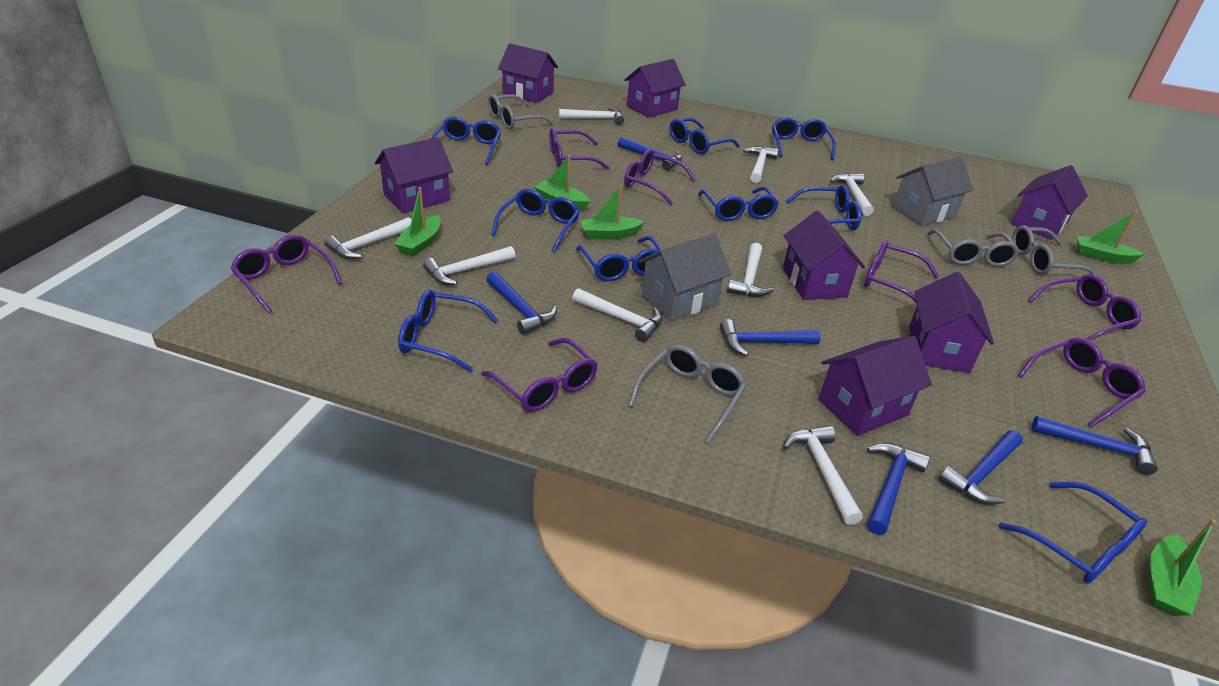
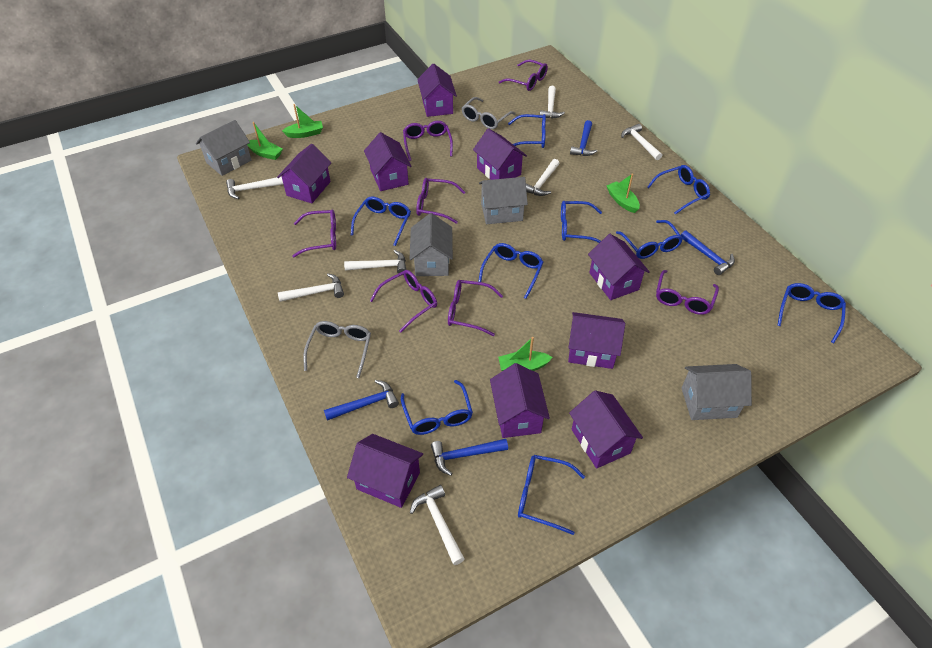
blue hammer: [486,272,557,335] [618,137,682,171] [720,319,821,356] [867,443,930,535] [939,430,1023,504] [1031,416,1158,475] = 6 -> [324,380,399,421] [431,439,508,476] [570,120,597,156] [681,230,735,275] = 4
green boat: [394,187,441,256] [534,155,590,210] [580,183,644,239] [1077,211,1144,264] [1150,519,1216,616] = 5 -> [247,122,283,160] [282,104,323,138] [498,337,553,371] [606,173,640,213] = 4
grey glasses: [488,94,554,129] [628,345,747,444] [927,229,1020,267] [1012,225,1097,276] = 4 -> [303,321,371,378] [462,97,516,129] = 2
grey house: [639,233,731,322] [893,157,973,226] = 2 -> [196,120,251,176] [410,213,453,276] [479,177,528,224] [682,364,752,420] = 4
purple house: [375,137,453,213] [498,43,558,103] [624,59,686,118] [783,210,865,300] [819,336,932,436] [909,272,994,373] [1011,165,1088,240] = 7 -> [277,144,331,203] [347,434,423,508] [364,132,411,191] [417,64,457,117] [473,128,527,180] [490,363,550,438] [568,312,625,369] [569,390,643,468] [588,234,650,300] = 9
white hammer: [325,217,411,259] [423,246,515,285] [559,107,624,125] [572,288,662,342] [727,243,774,297] [743,146,779,183] [783,425,863,525] [830,173,874,216] = 8 -> [226,177,284,199] [278,273,344,302] [344,250,406,274] [410,485,465,565] [526,159,560,196] [540,86,565,119] [621,124,663,160] = 7

